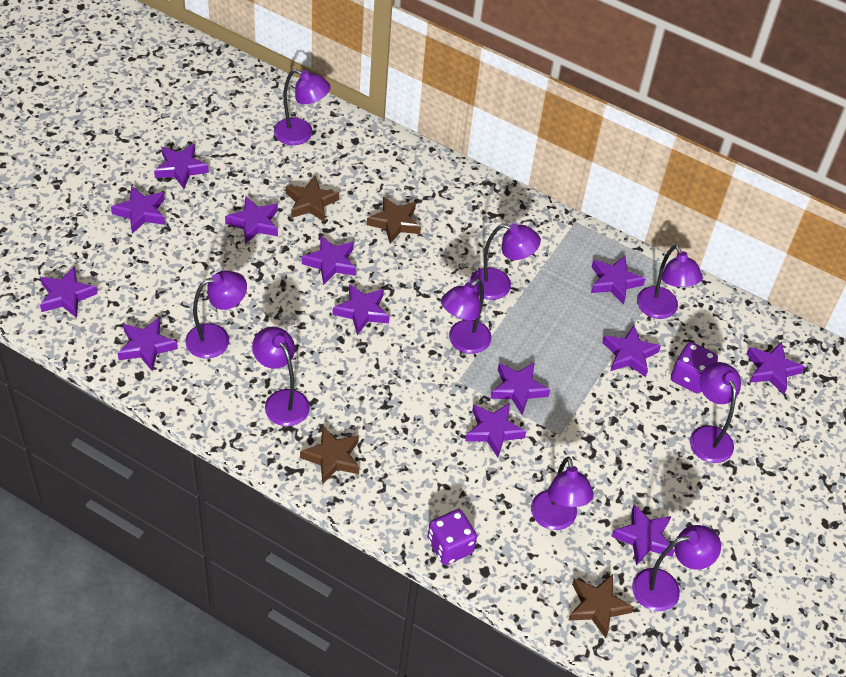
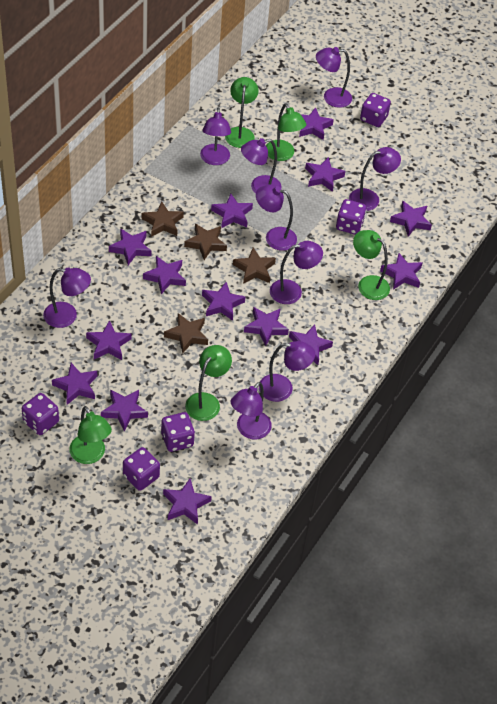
green lamp: none = 0 -> [69,406,112,464] [185,345,232,421] [225,77,258,148] [266,104,306,161] [353,230,390,300] = 5
purple dice: [427,509,477,565] [671,342,718,394] = 2 -> [22,393,59,435] [123,447,160,491] [161,412,195,452] [336,199,366,235] [360,93,391,127] = 5
purple star: [40,266,98,318] [111,186,165,234] [118,318,178,371] [154,144,209,189] [225,196,278,244] [302,236,356,285] [332,284,390,335] [465,403,526,458] [490,362,550,415] [591,256,646,305] [602,325,661,377] [611,504,675,566] [747,342,805,395] = 13 -> [52,363,97,405] [86,320,132,360] [101,390,148,431] [109,228,151,265] [143,256,186,294] [163,479,212,525] [202,281,246,321] [211,194,253,228] [244,307,289,346] [289,325,333,365] [299,107,334,140] [305,157,345,192] [380,253,422,290] [390,201,432,236] = 14

